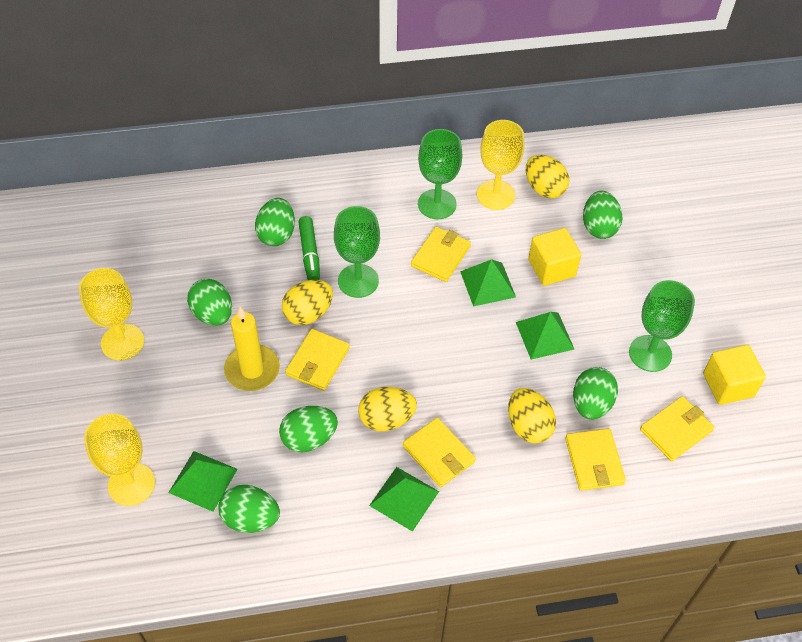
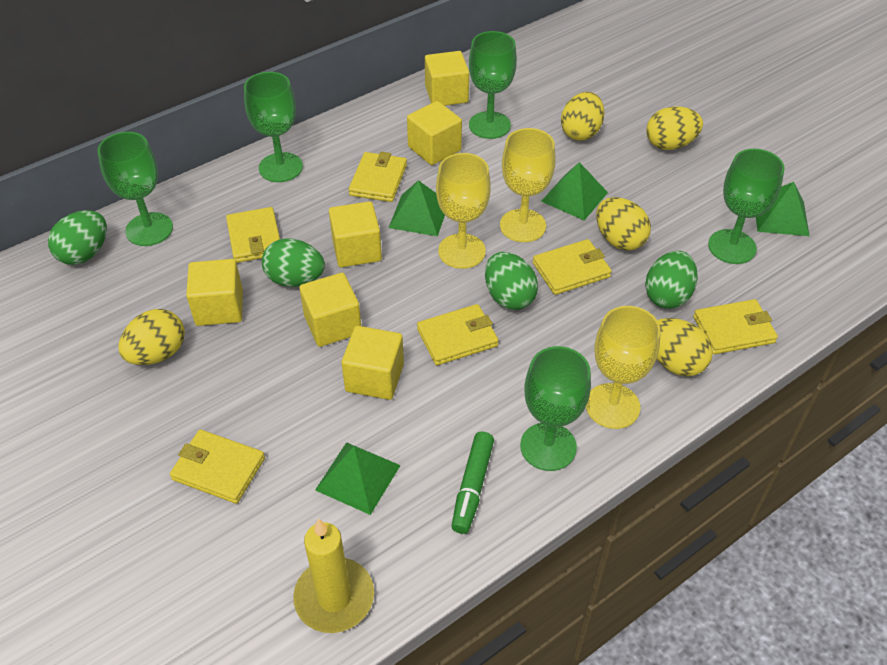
green egg: [187,278,232,326] [218,485,280,533] [255,198,295,246] [279,406,338,452] [573,367,618,420] [583,191,623,239] = 6 -> [48,210,107,265] [262,238,325,287] [485,252,538,310] [645,251,698,309] = 4
green goblet: [334,206,380,298] [418,129,462,219] [629,280,695,372] = 3 -> [97,132,173,246] [244,72,303,182] [469,31,517,139] [520,346,591,471] [708,149,785,264] = 5
yellow cube: [528,228,581,286] [703,345,766,405] = 2 -> [186,259,243,326] [299,273,361,347] [329,201,382,267] [341,326,404,400] [407,101,462,165] [425,51,469,106] = 6
yellow egg: [282,280,333,325] [358,387,417,431] [508,388,556,443] [526,155,569,198] = 4 -> [118,309,185,365] [561,92,604,141] [596,197,651,251] [646,106,703,150] [657,318,713,376] = 5
yellow wallet: [285,329,350,391] [403,417,476,487] [411,226,471,282] [565,428,626,491] [640,396,714,461] = 5 -> [170,429,265,504] [226,207,280,263] [349,152,407,202] [417,304,499,365] [533,239,612,295] [693,299,778,354] = 6

